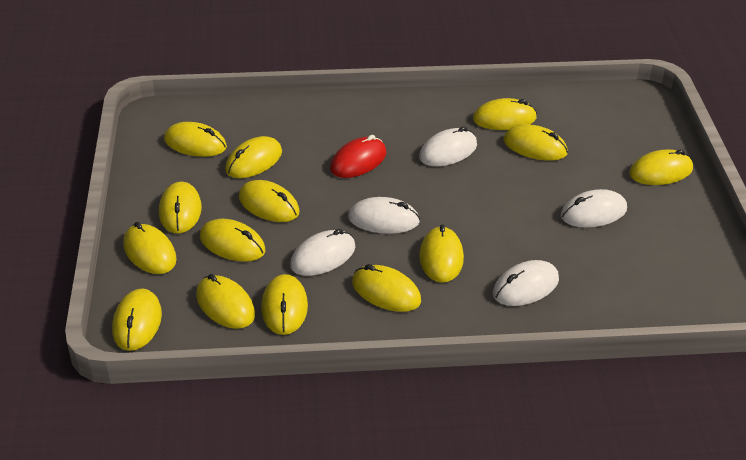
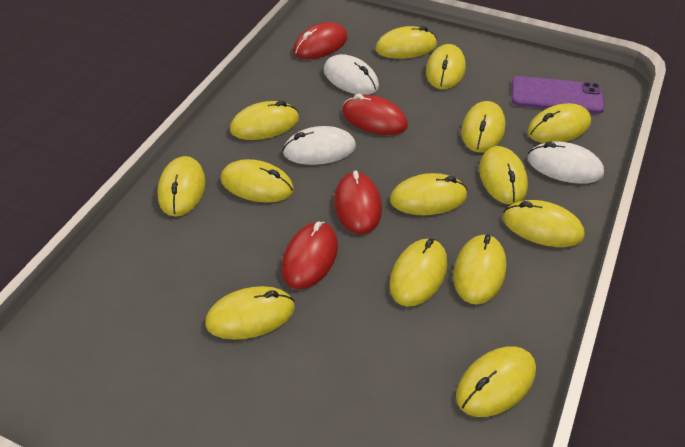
purple phone: none = 0 -> [512,76,605,114] = 1
red mouse: [330,135,386,178] = 1 -> [282,222,338,289] [293,22,348,59] [334,171,382,234] [342,94,408,135] = 4
white mouse: [290,229,355,276] [348,197,420,234] [419,126,477,166] [493,260,559,306] [561,189,627,227] = 5 -> [282,126,356,165] [324,54,379,95] [528,141,604,184] = 3

